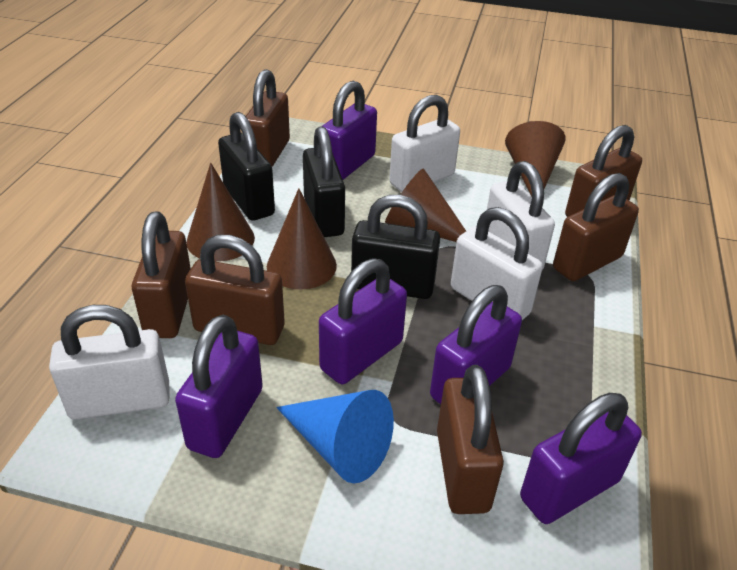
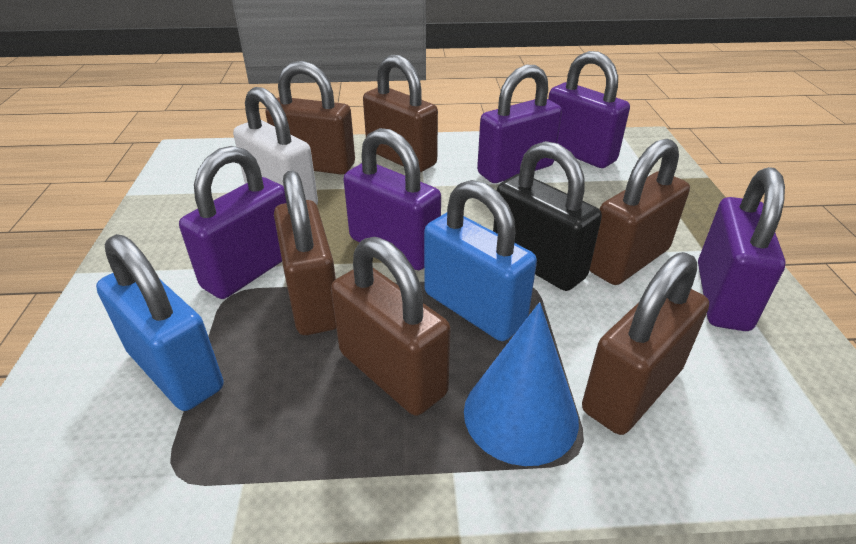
black padlock: [218,112,275,221] [303,126,345,237] [351,195,440,299] = 3 -> [493,141,602,291] = 1
blue padlock: none = 0 -> [96,234,224,411] [424,180,537,341] = 2
brown cone: [186,163,255,262] [267,188,337,290] [385,168,466,242] [505,121,566,196] = 4 -> none = 0
white padlock: [49,305,170,419] [389,95,460,192] [451,207,543,320] [487,161,555,270] = 4 -> [233,87,318,205] = 1

